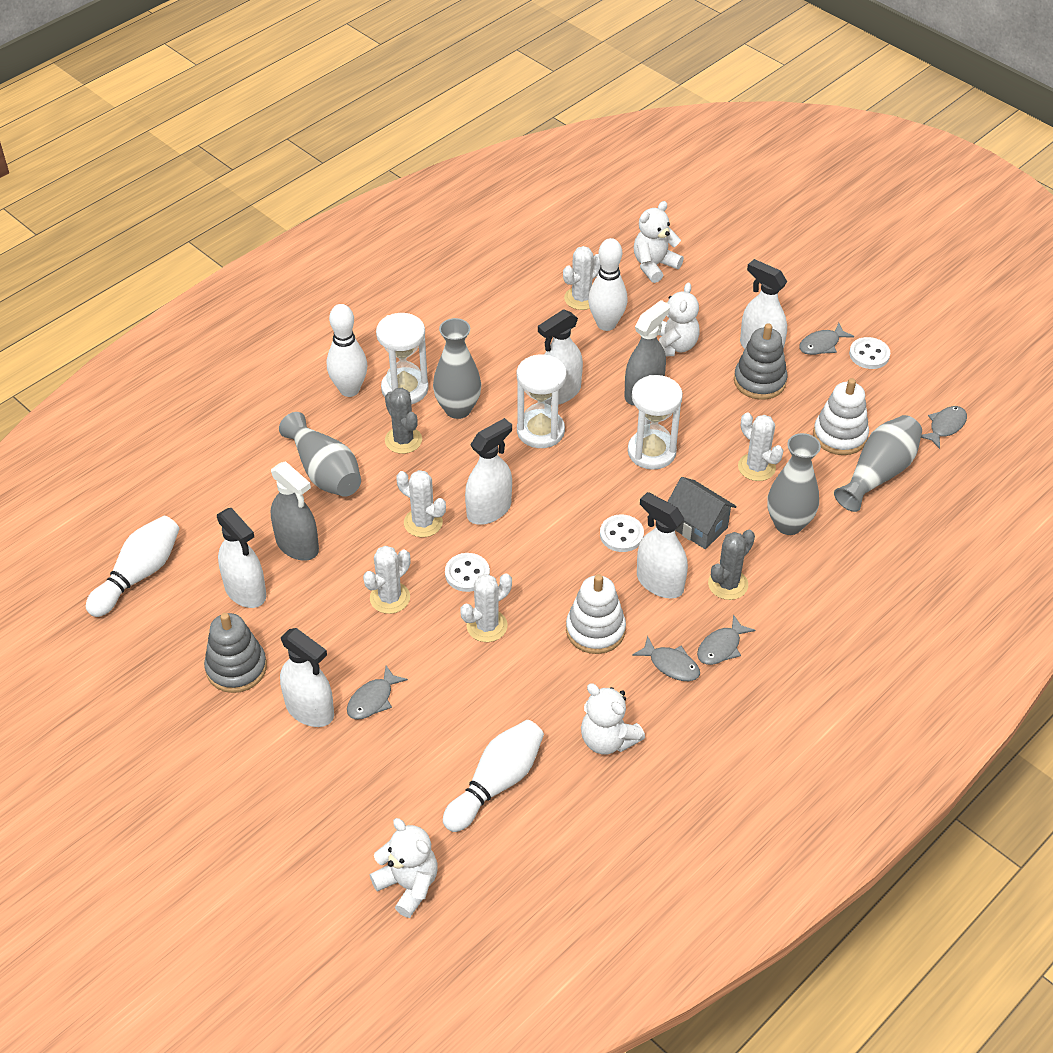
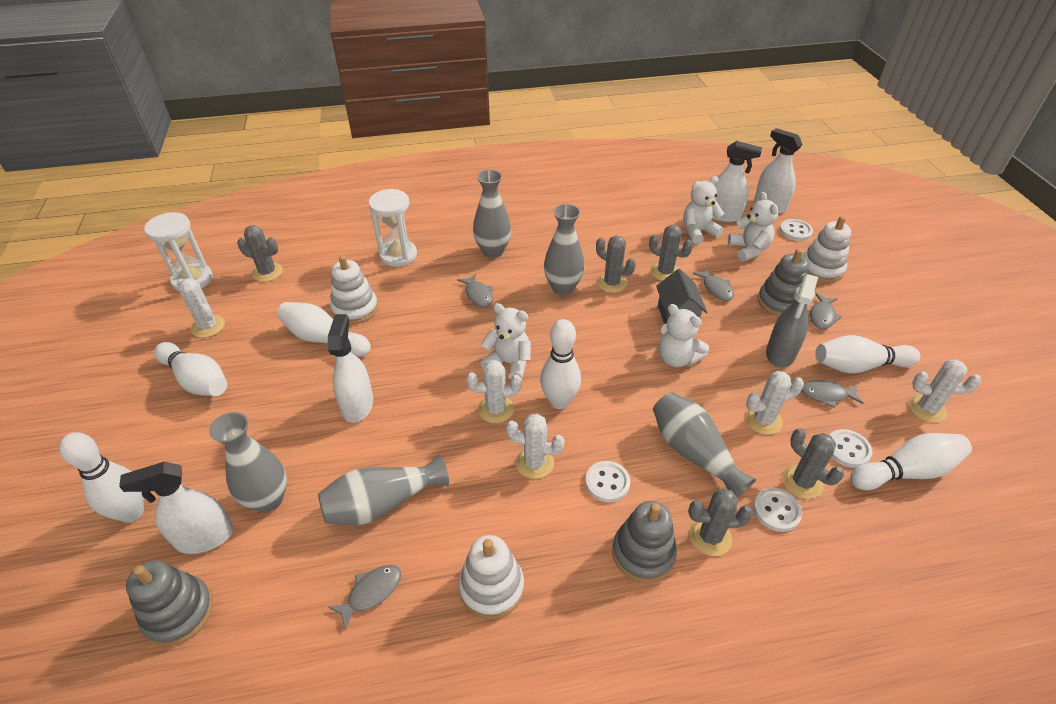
grey cactus: [385,388,422,454] [708,530,755,600] = 2 -> [237,225,283,282] [596,235,636,293] [649,225,693,281] [688,488,753,556] [782,428,844,499] = 5
grey spray bottle: [271,461,319,561] [624,300,670,406] = 2 -> [766,274,818,368] = 1
grey stacking toy: [204,613,267,693] [734,323,788,400] = 2 -> [126,561,213,646] [612,501,677,583] [758,249,809,317] = 3
grey vase: [279,412,361,497] [433,318,481,419] [767,433,821,535] [834,415,922,512] = 4 -> [209,412,287,513] [318,455,449,525] [473,169,511,258] [544,204,584,295] [653,392,756,497] = 5
white bowling pin: [86,516,179,617] [327,304,367,397] [443,720,544,832] [588,238,627,331] = 4 -> [59,432,144,523] [154,342,227,396] [277,302,371,356] [540,319,581,409] [815,335,920,373] [850,433,972,490] = 6
white button: [445,553,490,592] [600,514,644,552] [849,337,890,369] = 3 -> [585,461,630,502] [753,488,802,532] [780,219,813,241] [830,429,872,468] = 4
white hourglass: [376,313,429,404] [517,354,567,448] [628,375,683,470] = 3 -> [144,212,213,292] [368,189,417,267] = 2
white spray bottle: [217,508,266,608] [280,628,334,727] [465,418,512,525] [538,309,583,405] [637,492,688,598] [740,259,787,349] = 6 -> [119,462,233,554] [328,314,373,423] [712,141,762,222] [754,128,802,213] = 4
white stacking toy: [566,574,626,654] [813,378,869,455] = 2 -> [330,255,378,324] [458,535,524,619] [803,216,851,283] = 3

